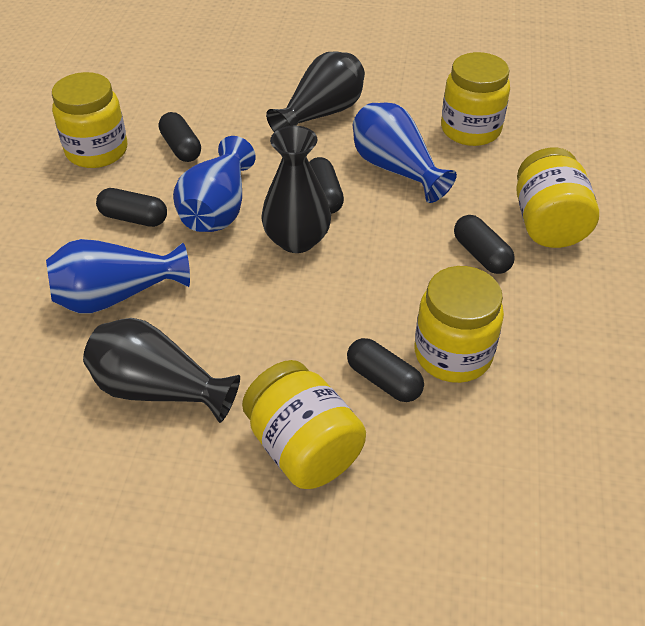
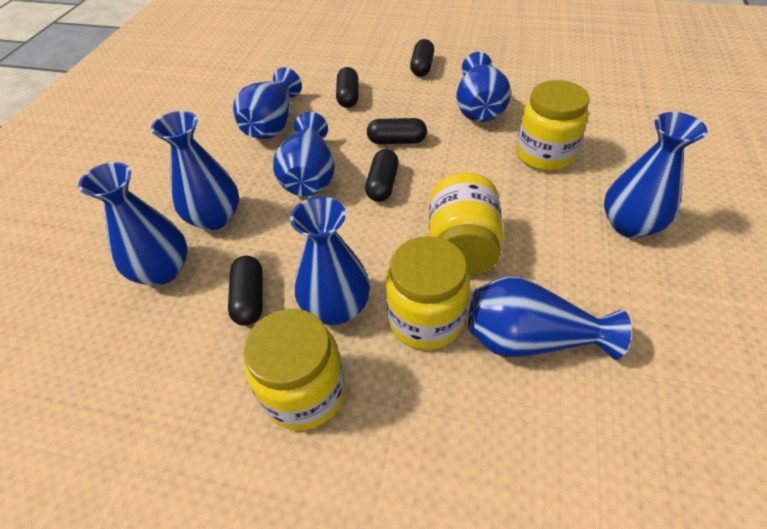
black vase: [83,318,240,423] [261,126,331,253] [266,51,365,132] = 3 -> none = 0
blue vase: [46,239,190,314] [173,136,256,232] [353,103,457,203] = 3 -> [78,162,188,285] [151,111,239,230] [233,67,302,139] [273,112,335,196] [290,197,370,325] [456,52,511,122] [468,277,631,360] [604,112,707,238] = 8
yellow jar: [52,72,127,168] [242,360,366,489] [415,266,504,383] [441,52,510,146] [516,147,599,248] = 5 -> [243,309,345,431] [386,236,470,350] [429,173,503,275] [516,80,590,171] = 4

